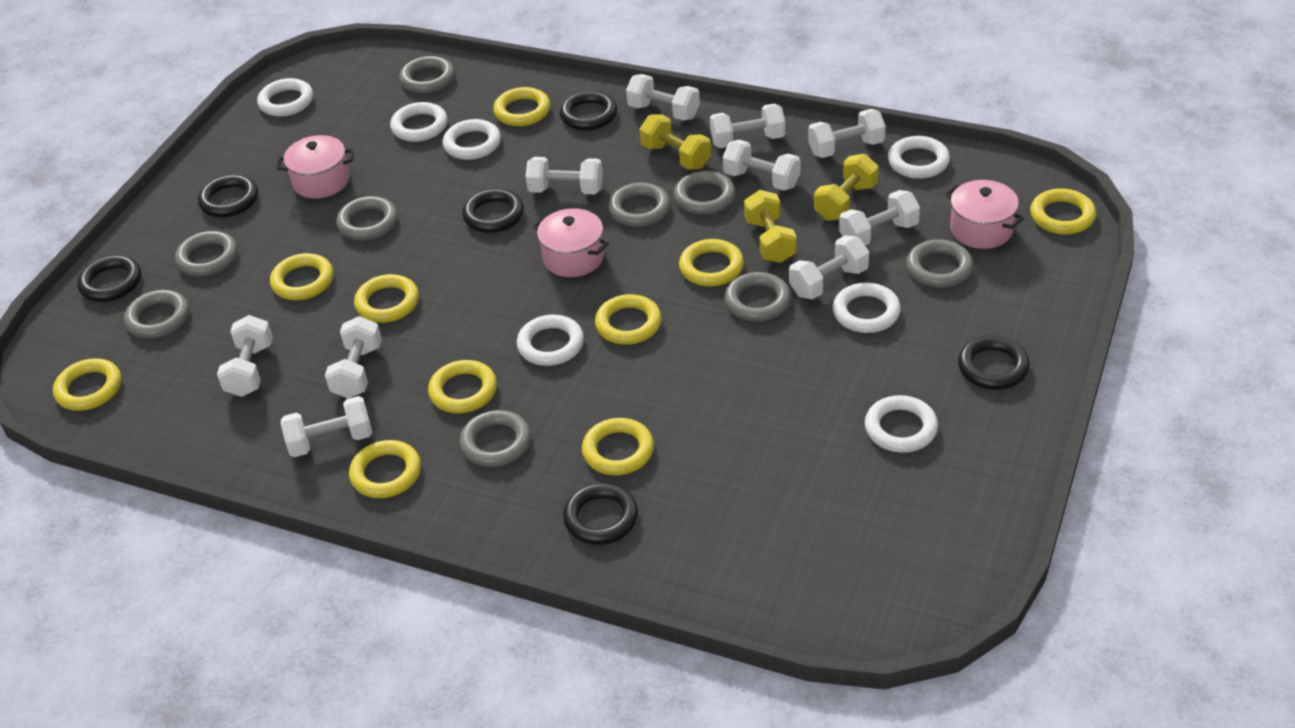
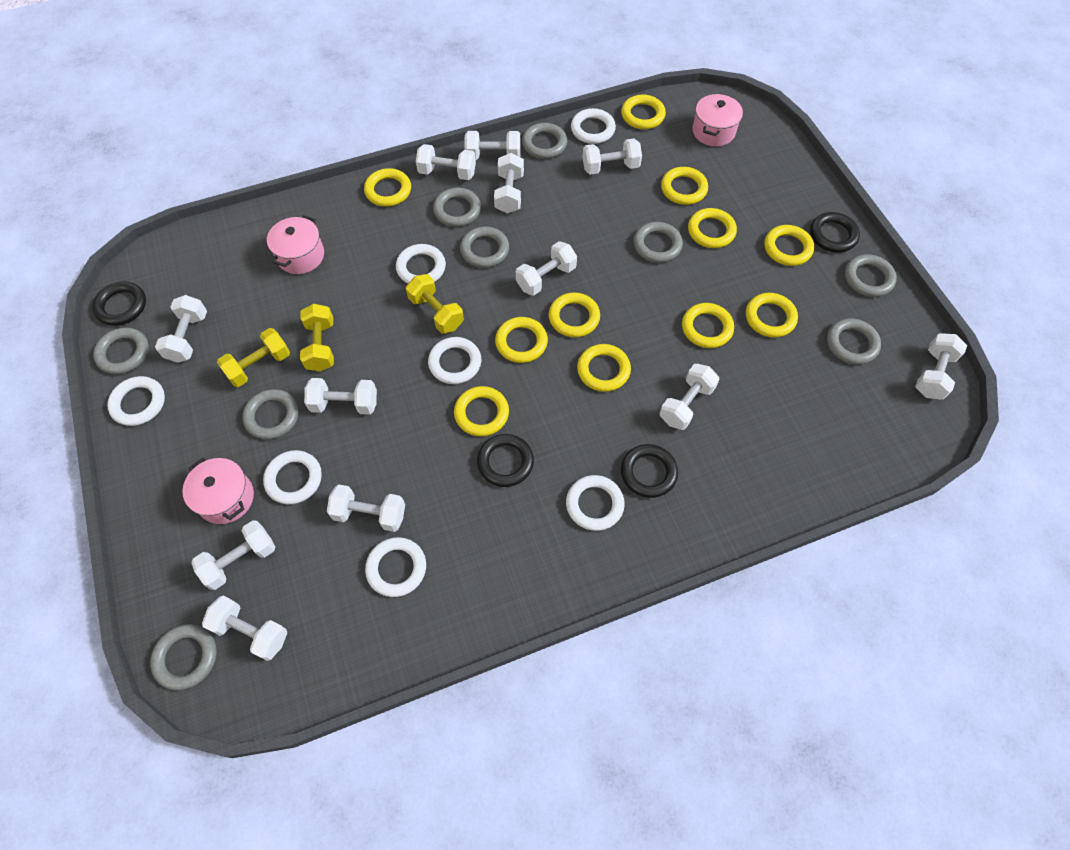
black ring: [77,255,141,302] [198,175,258,217] [462,189,524,233] [560,91,617,131] [563,483,638,545] [958,336,1030,390] = 6 -> [92,281,146,326] [477,434,534,487] [621,444,678,498] [810,212,860,253] = 4
white dumbbell: [217,315,273,397] [281,396,372,457] [325,316,382,399] [525,157,603,194] [626,74,700,121] [710,103,785,148] [723,140,801,191] [789,235,869,299] [808,109,886,158] [839,190,920,245] = 10 -> [155,295,207,363] [191,520,275,590] [202,596,287,661] [304,378,377,415] [327,484,405,532] [416,144,476,180] [465,131,520,160] [494,153,524,213] [516,241,577,296] [583,139,642,175] [660,364,720,430] [915,333,967,400] = 12
yellow ring: [53,358,121,411] [270,253,333,300] [349,440,421,498] [354,274,419,323] [428,360,497,413] [493,87,550,126] [582,418,654,475] [595,294,662,345] [679,239,744,286] [1030,188,1096,234] = 10 -> [364,168,411,207] [454,386,509,437] [495,317,548,363] [549,292,600,337] [577,344,631,392] [621,95,666,129] [661,167,708,205] [682,303,734,348] [688,208,737,248] [746,293,798,338] [764,225,814,266] = 11

